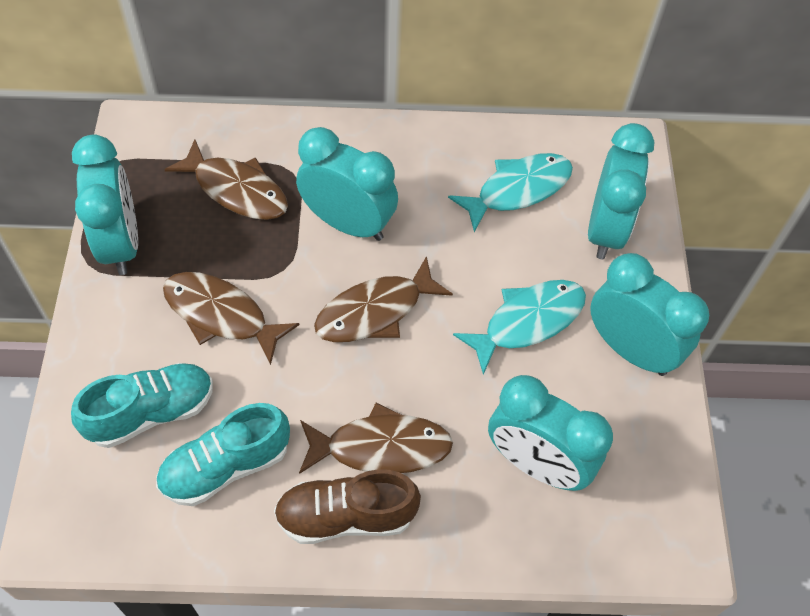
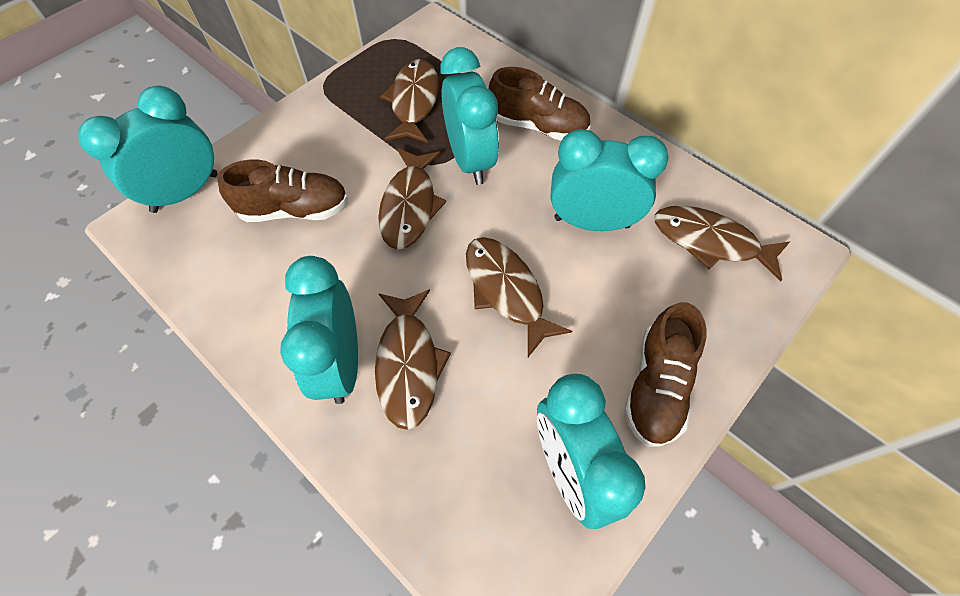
brown fish: [163,272,300,365] [164,139,288,220] [299,403,453,474] [314,256,453,342] = 4 -> [375,289,451,430] [378,148,446,250] [380,59,439,143] [466,237,572,357] [654,206,790,282] = 5
brown shoe: [274,469,421,544] = 1 -> [217,160,348,222] [489,67,591,141] [624,302,707,447] = 3
turquoise fish: [448,153,573,232] [453,280,586,375] = 2 -> none = 0
turquoise shoe: [71,363,213,448] [156,403,290,506] = 2 -> none = 0

